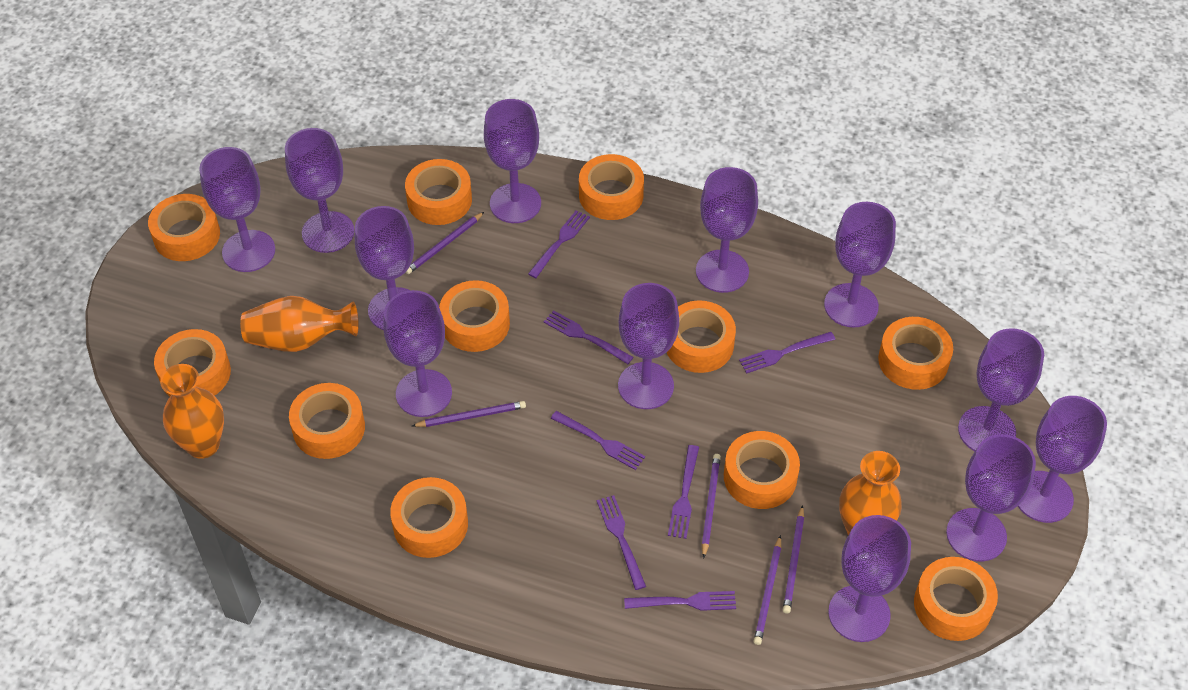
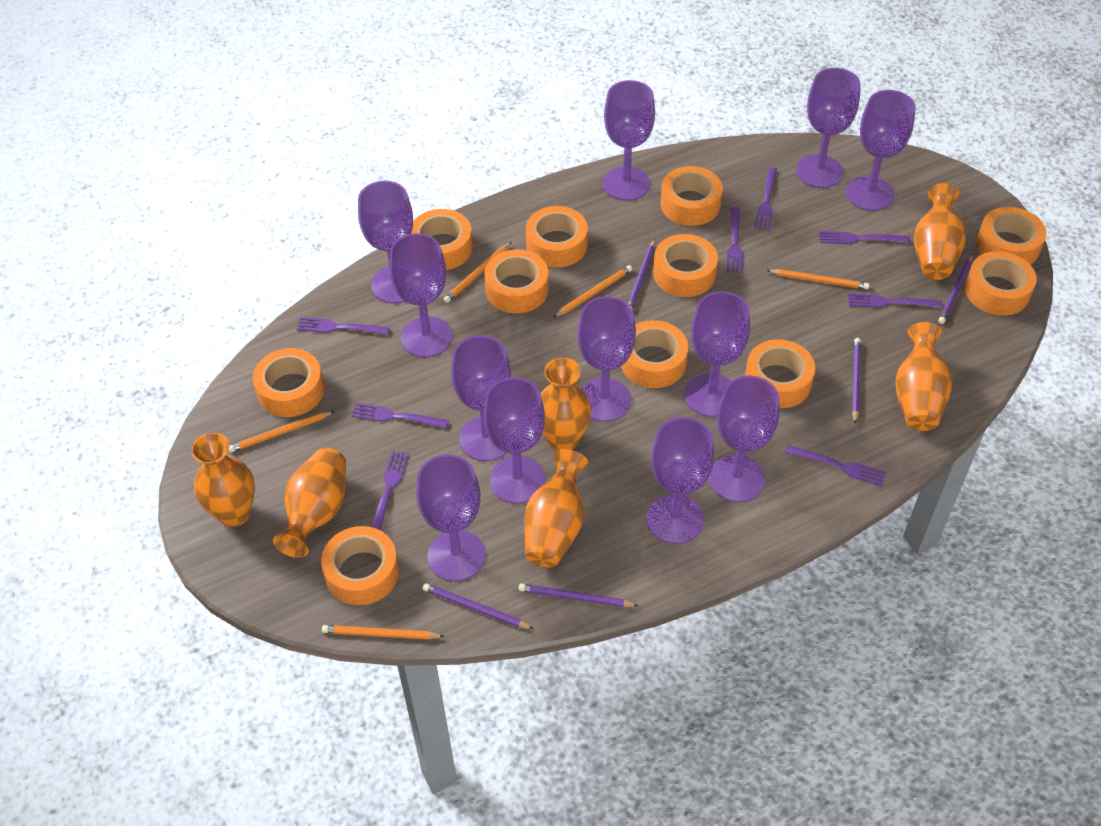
orange pencil: none = 0 -> [229,411,334,452] [322,625,445,640] [444,242,511,303] [553,265,632,318] [766,269,869,289] = 5
orange vase: [160,364,224,459] [240,296,359,352] [839,451,902,535] = 3 -> [191,432,255,527] [273,448,346,558] [524,449,588,568] [540,357,591,451] [895,322,952,431] [914,183,966,280] = 6
purple fork: [528,210,590,278] [544,310,633,364] [551,411,645,470] [597,495,646,590] [624,591,736,611] [668,445,699,539] [739,332,835,374] = 7 -> [297,317,390,335] [351,403,449,428] [371,451,409,531] [727,207,743,274] [754,167,777,231] [785,445,887,486] [819,231,910,244] [848,293,943,308] = 8

